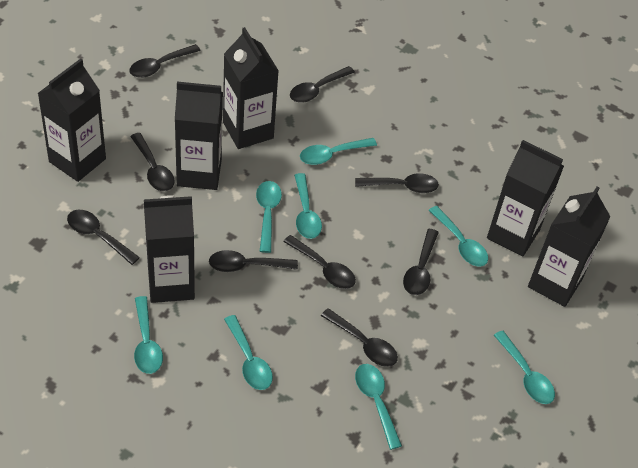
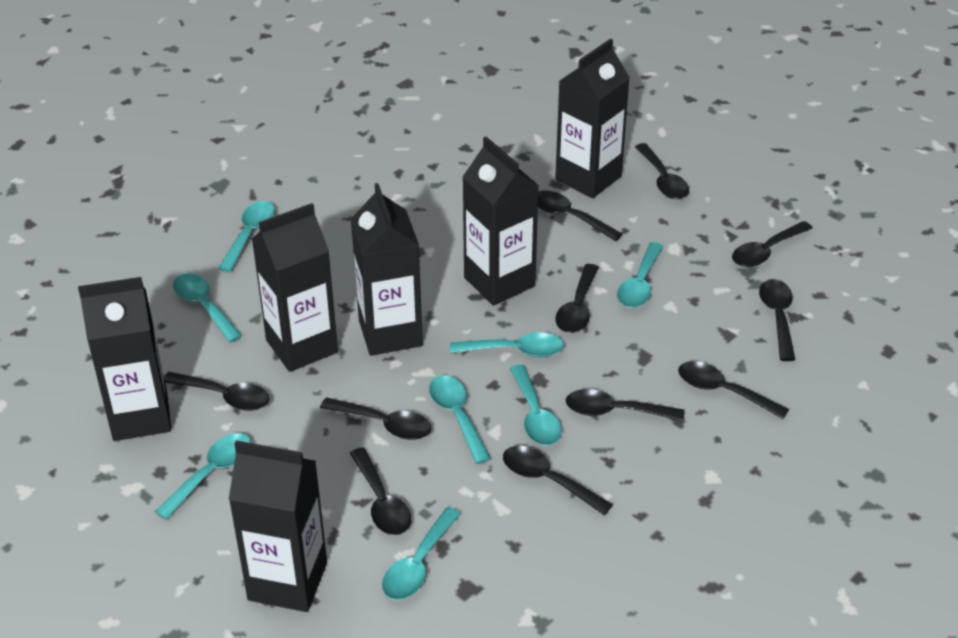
black spoon: [67,210,140,265] [129,44,201,78] [130,133,174,191] [209,250,298,272] [283,235,356,289] [290,66,355,103] [321,308,398,367] [355,173,439,193] [403,229,439,295] = 9 -> [164,372,270,411] [320,397,432,440] [350,447,411,535] [503,446,613,515] [538,191,622,241] [555,264,599,333] [566,389,684,421] [635,143,689,199] [678,361,789,419] [732,221,813,267] [759,279,796,361] = 11

